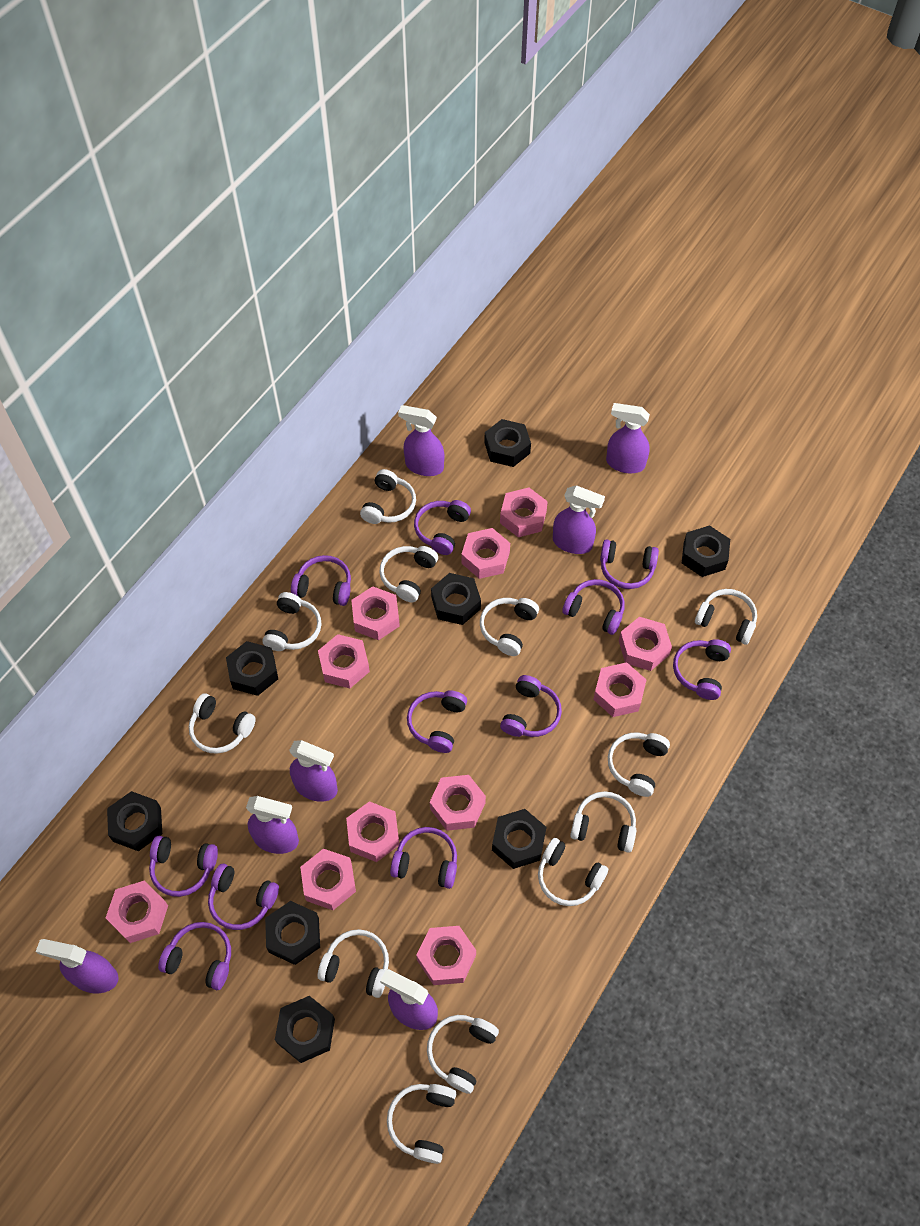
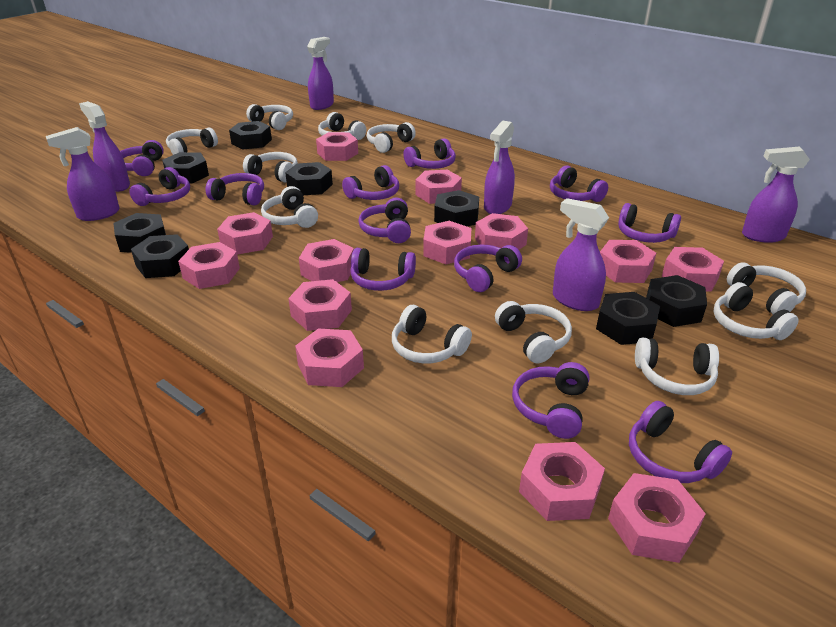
pink nut: [106,880,168,943] [300,849,356,910] [318,634,370,688] [346,801,399,862] [351,586,400,640] [416,926,476,985] [430,775,486,831] [461,528,510,579] [500,487,548,537] [593,662,646,717] [619,617,672,671] = 11 -> [178,242,240,289] [217,212,273,254] [288,279,352,331] [295,329,364,387] [299,239,354,282] [316,132,358,161] [415,170,462,204] [423,221,471,264] [475,213,528,250] [519,442,605,521] [600,240,656,283] [608,473,706,563] [662,247,724,292] = 13
purple headphones: [149,836,218,897] [158,922,231,990] [208,864,279,930] [291,555,351,606] [390,827,457,889] [407,690,467,753] [414,500,471,555] [500,675,562,737] [562,579,625,635] [600,539,659,589] [673,639,731,700] = 11 -> [120,140,164,176] [129,167,190,206] [206,173,264,205] [342,165,399,200] [350,248,416,291] [358,198,411,243] [403,138,456,169] [454,245,522,292] [512,362,589,439] [550,165,608,202] [618,203,681,243] [629,401,732,483] = 12
purple spray bottle: [35,939,119,993] [246,796,299,854] [289,740,338,802] [380,969,438,1030] [398,405,444,476] [553,485,605,554] [606,403,650,473] = 7 -> [46,127,119,221] [79,101,130,192] [307,37,334,110] [484,121,515,214] [553,198,609,311] [742,147,810,243] = 6
white headphones: [189,693,256,754] [263,592,322,651] [318,929,389,998] [360,469,416,524] [380,546,438,603] [387,1084,456,1164] [427,1015,499,1094] [480,598,539,656] [538,838,608,906] [570,791,636,853] [608,733,670,797] [695,589,757,644] = 12 -> [166,128,218,155] [243,152,298,183] [246,104,293,130] [261,186,318,228] [318,112,366,140] [367,122,416,153] [392,305,472,364] [495,301,572,363] [635,337,719,395] [713,282,799,340] [727,262,806,315] = 11

